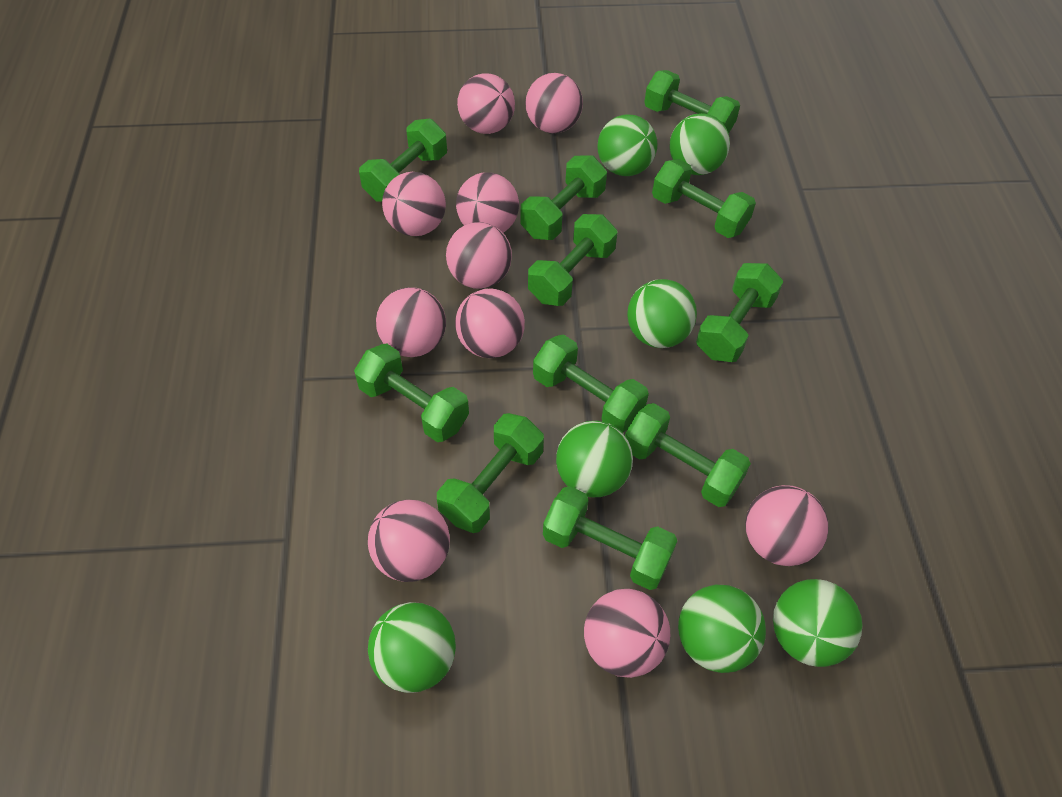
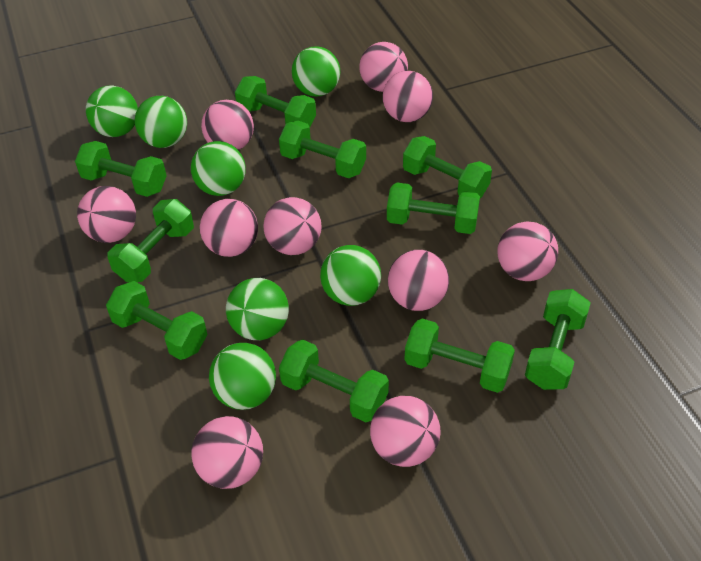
green dumbbell: [354,343,469,442] [359,119,447,202] [437,413,544,533] [520,155,607,240] [528,214,618,306] [533,335,649,433] [543,486,678,590] [625,403,751,507] [644,70,740,133] [652,159,756,238] [696,263,783,362] = 11 -> [75,141,167,197] [106,281,207,360] [108,199,194,282] [235,76,316,127] [279,120,366,178] [279,340,389,422] [387,183,480,234] [403,136,492,198] [404,319,515,393] [525,289,591,390] = 10

